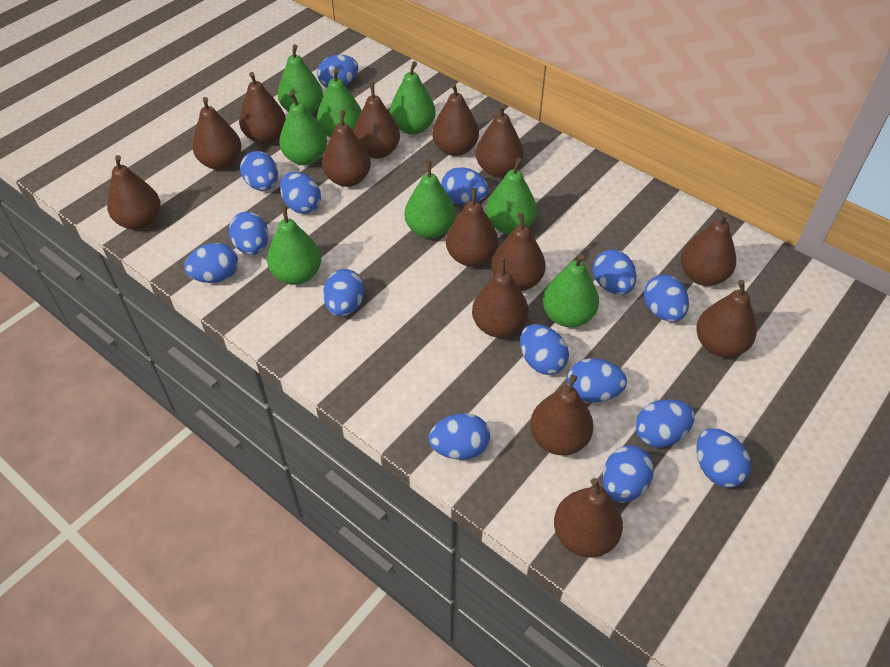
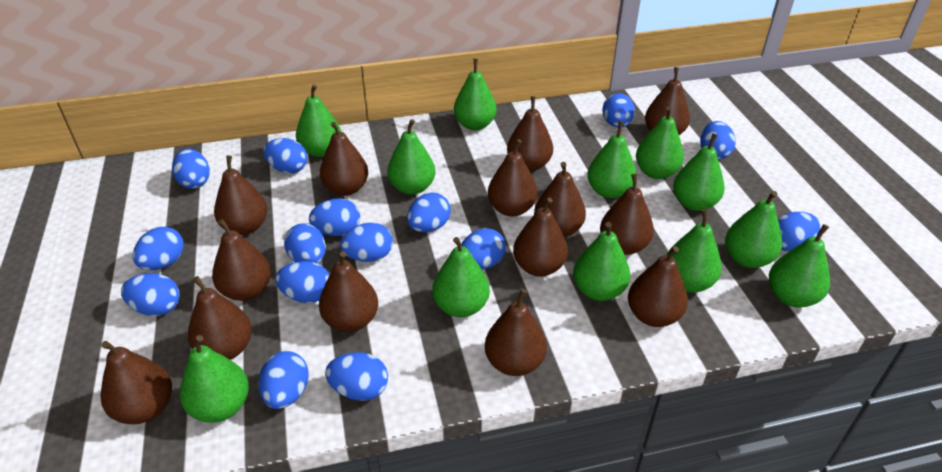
green pear: [267,206,321,285] [278,45,323,114] [279,92,327,165] [317,68,362,138] [390,61,436,135] [405,160,456,239] [486,157,537,235] [543,254,599,327] = 8 -> [180,335,249,423] [296,84,341,157] [387,119,436,195] [432,237,490,318] [454,59,497,130] [573,222,630,301] [587,121,636,198] [636,106,684,179] [666,209,722,293] [673,133,725,211] [725,191,782,268] [769,224,830,308] = 12

